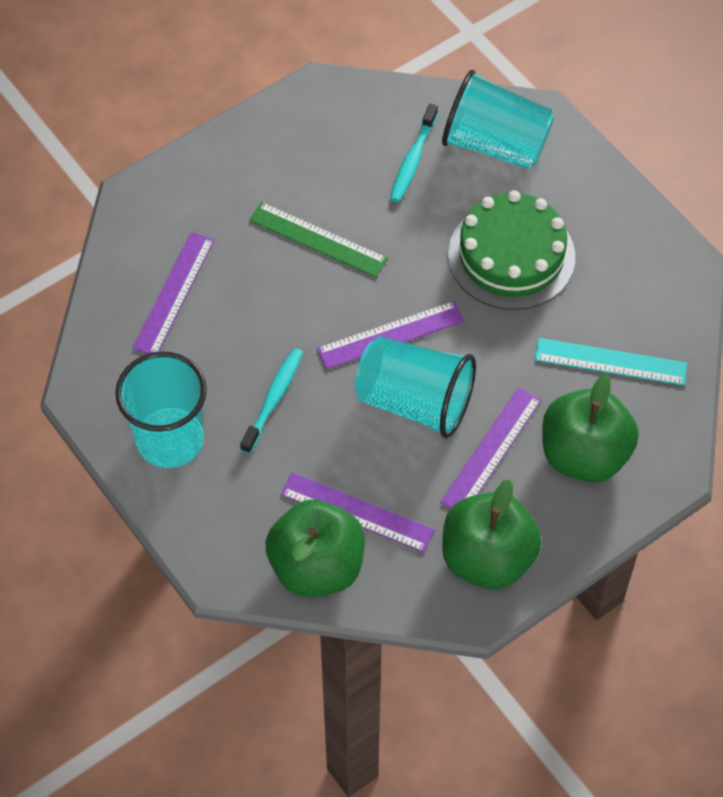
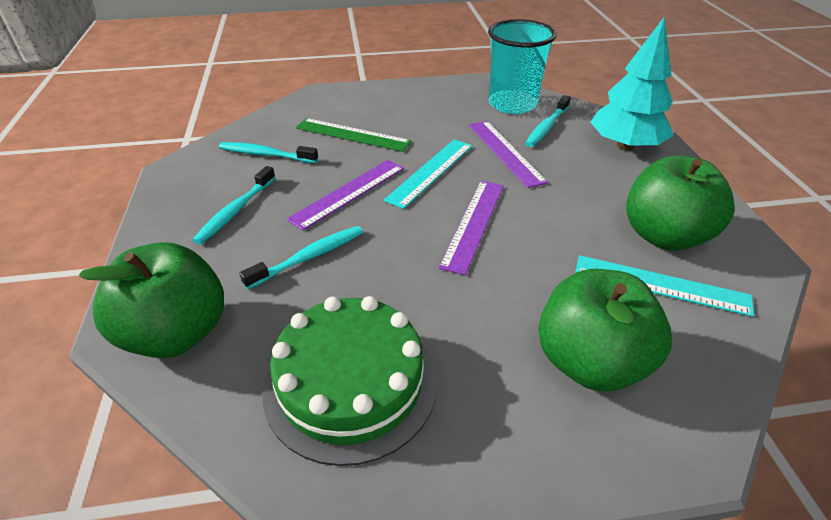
purple ruler: [133,232,214,354] [281,472,435,553] [317,301,464,369] [440,387,541,508] = 4 -> [287,160,404,231] [439,181,503,275] [469,121,548,188] = 3
turquoise cup: [115,351,207,468] [355,336,476,438] [442,70,554,169] = 3 -> [488,19,556,114] = 1
turquoise ruler: [535,338,687,386] = 1 -> [384,139,472,209] [575,255,754,317] = 2
turquoise toothbrush: [240,348,303,454] [390,103,438,202] = 2 -> [192,166,276,245] [219,142,318,163] [239,226,363,289] [525,95,571,147] = 4
turquoise tree: none = 0 -> [590,17,674,150] = 1

